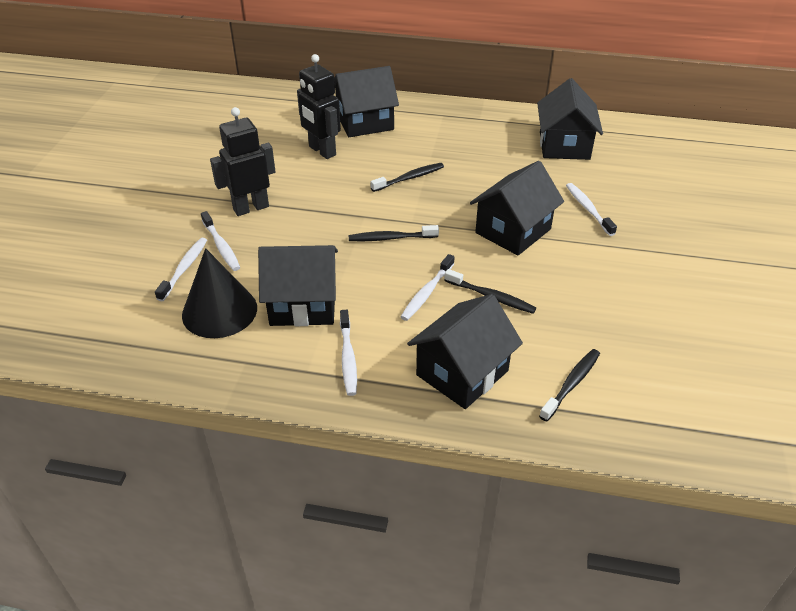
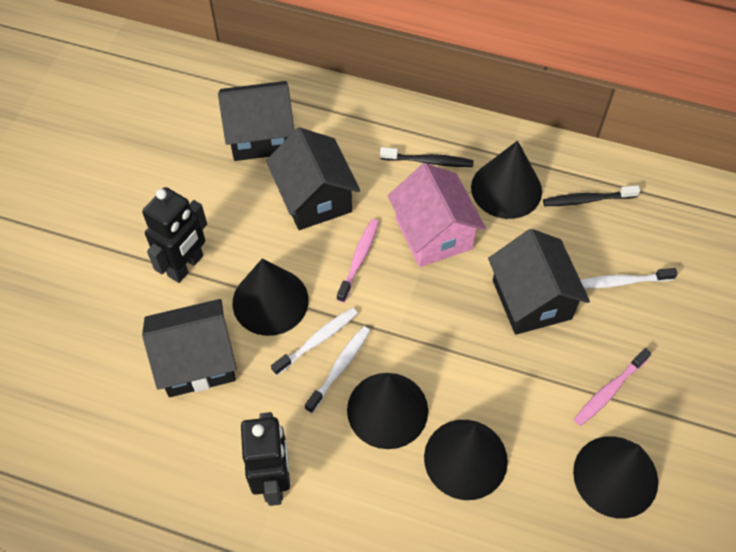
black cone: [182,248,257,338] = 1 -> [232,258,309,336] [347,373,428,449] [424,420,508,500] [471,141,542,219] [573,436,658,518] = 5
black house: [258,245,338,326] [334,66,399,137] [407,294,523,409] [470,161,564,255] [537,78,603,160] = 5 -> [142,299,237,397] [218,81,294,161] [266,127,360,230] [488,229,590,335] = 4
black toothbrush: [349,225,439,241] [370,163,444,192] [444,269,536,314] [539,349,600,422] = 4 -> [380,147,474,167] [543,185,640,206] = 2
pink house: none = 0 -> [388,163,486,267] = 1
pink toothbrush: none = 0 -> [337,219,379,303] [574,348,651,426] = 2
white toothbrush: [155,238,207,301] [201,211,240,271] [340,310,357,396] [401,254,455,321] [566,183,617,236] = 5 -> [271,308,358,375] [305,326,370,413] [580,268,678,289] = 3

